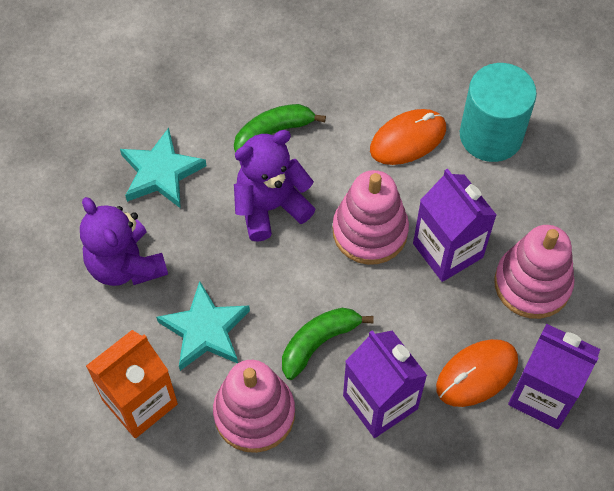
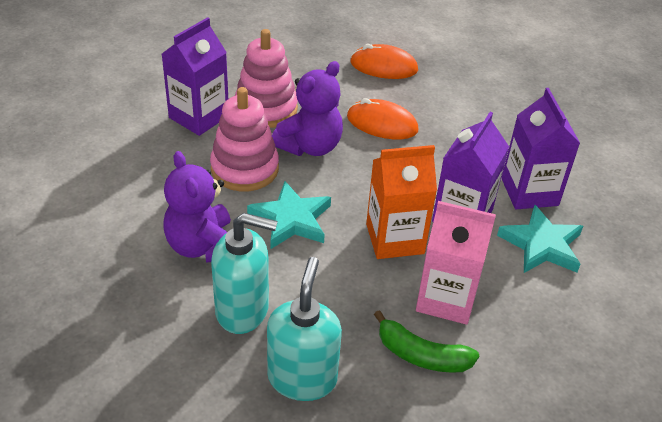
green banana: [234,104,326,153] [282,308,374,380] = 2 -> [374,310,479,373] = 1
pink carton: none = 0 -> [416,201,496,325] = 1
pink stacking toy: [213,360,295,453] [333,170,409,265] [494,225,574,319] = 3 -> [210,87,279,191] [235,29,298,128] = 2
turquoise cylinder: [460,63,537,162] = 1 -> none = 0
turquoise soap dispenser: none = 0 -> [211,213,278,334] [267,257,342,401] = 2

